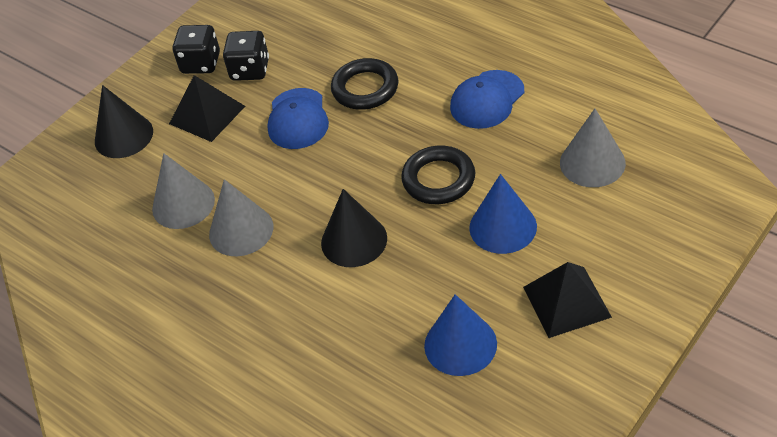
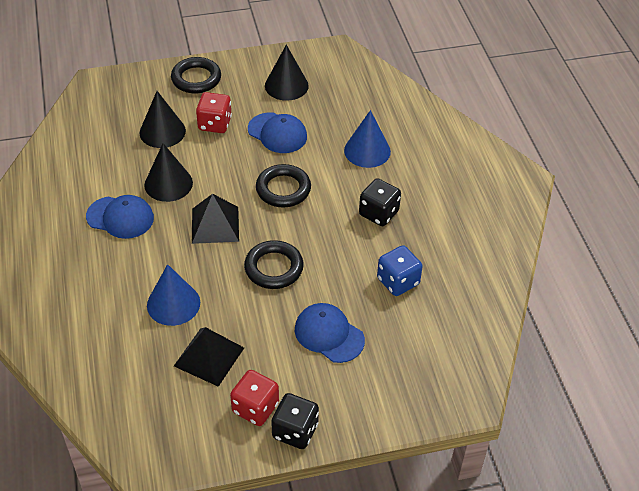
black cone: [95,85,153,158] [321,189,387,267] = 2 -> [140,91,186,148] [144,143,193,202] [265,45,309,101] = 3
black ring: [331,58,398,110] [401,146,475,204] = 2 -> [171,57,221,93] [244,240,304,289] [256,164,311,207] = 3
blue cap: [267,88,329,149] [450,70,524,129] = 2 -> [86,195,154,239] [248,112,307,153] [295,303,365,363] = 3
blue dice: none = 0 -> [377,245,423,296] = 1
grey cone: [152,153,215,229] [209,179,273,256] [560,109,626,187] = 3 -> none = 0
red dice: none = 0 -> [196,92,232,133] [230,370,279,426] = 2

